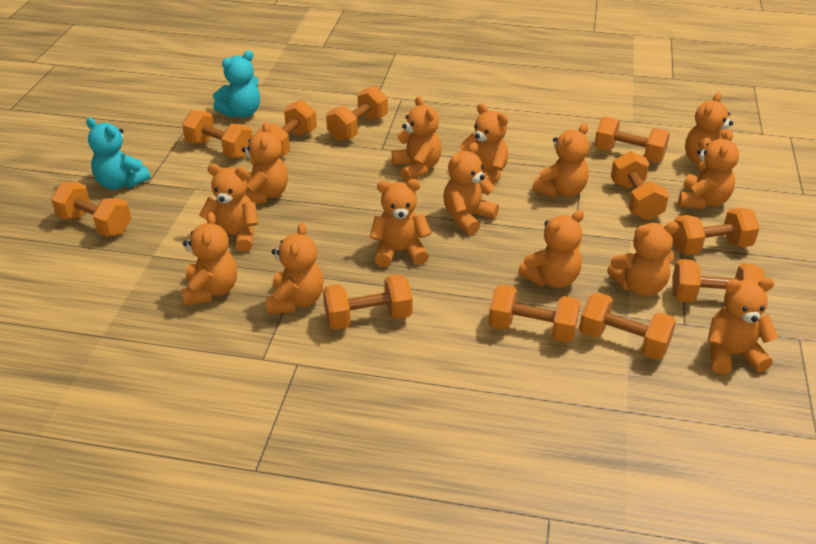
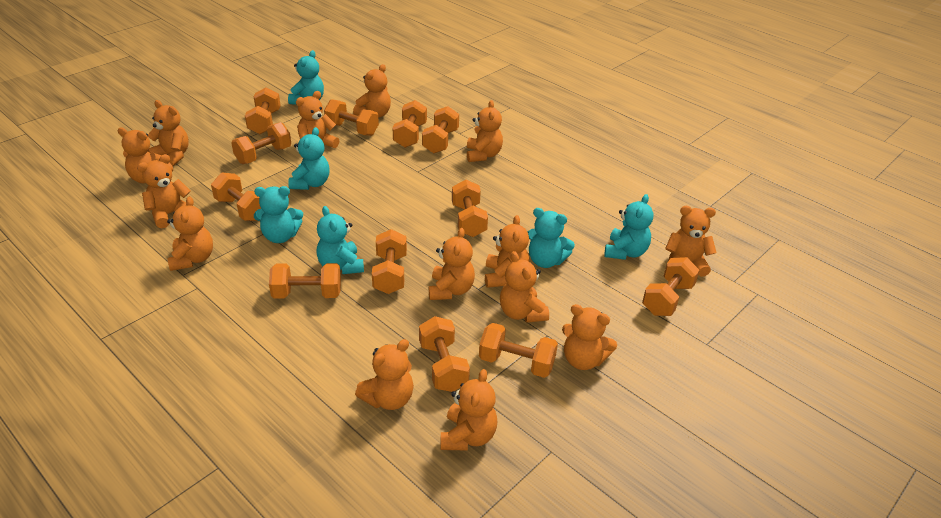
orange dumbbell: [51,182,131,237] [182,110,252,158] [256,100,317,157] [323,274,412,330] [326,86,388,141] [488,284,580,342] [579,292,676,360] [594,117,670,162] [611,151,669,220] [672,208,759,255] [672,259,765,302] = 11 -> [211,172,261,221] [231,122,291,164] [245,87,281,134] [269,263,341,299] [324,99,379,136] [372,229,407,294] [393,100,427,148] [419,316,470,392] [422,106,459,153] [452,180,488,237] [479,323,558,378] [642,257,700,316] = 12
turquoise teddy bear: [86,118,151,190] [213,50,260,117] = 2 -> [254,186,303,243] [288,50,324,105] [288,127,330,190] [317,206,364,274] [528,208,575,268] [604,194,653,260] = 6

